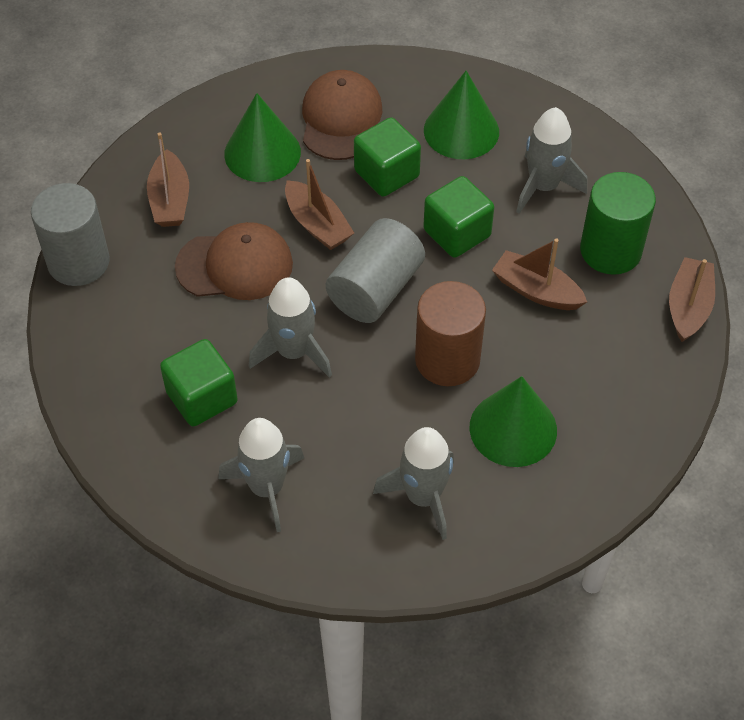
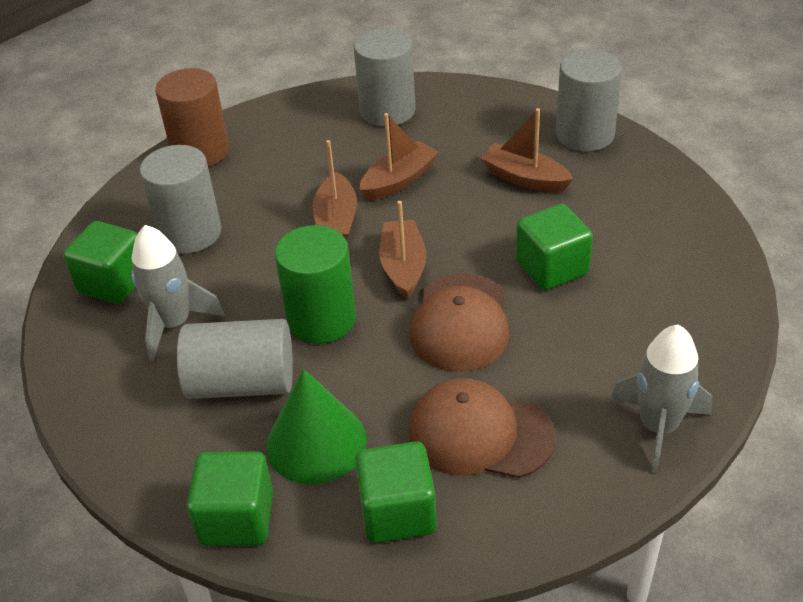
green cone: [224,93,301,182] [424,71,499,159] [469,376,557,467] = 3 -> [266,368,367,485] = 1
green cube: [160,339,238,427] [354,117,421,197] [423,176,494,258] = 3 -> [63,221,137,304] [186,451,273,546] [355,441,437,543] [516,204,593,290] = 4
grey cylinder: [31,183,110,286] [326,218,425,323] = 2 -> [140,145,221,254] [177,319,293,399] [354,29,416,127] [556,49,622,152] = 4
grey rocket: [218,418,304,532] [249,277,332,378] [373,427,454,540] [516,107,587,214] = 4 -> [131,225,224,361] [610,325,713,473] = 2

